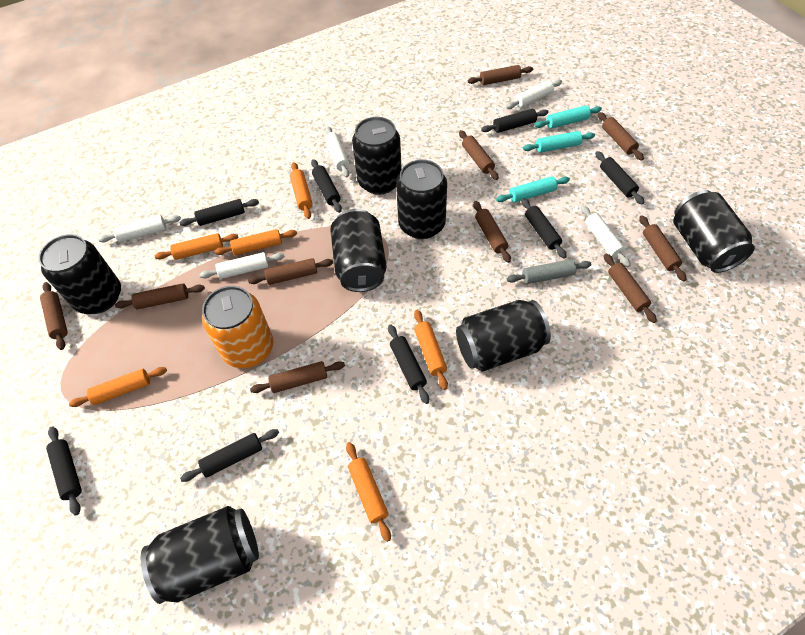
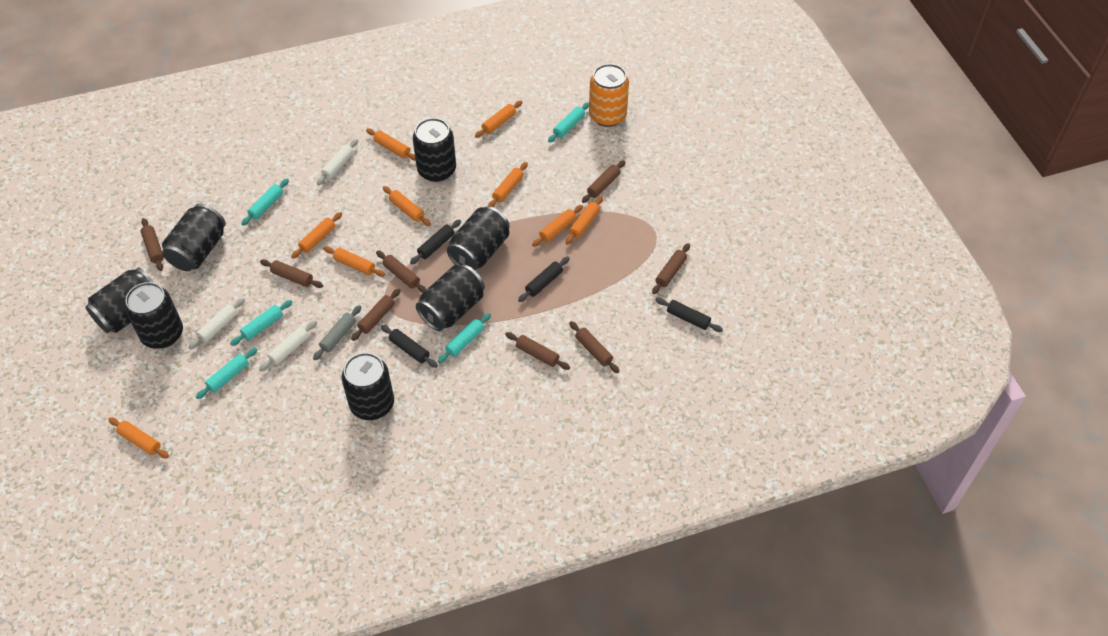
black rolling pin: [46,426,82,516] [179,199,259,226] [180,429,279,482] [311,159,342,213] [388,325,429,404] [481,109,549,133] [521,198,567,258] [595,151,645,205] = 8 -> [381,325,438,368] [410,220,461,264] [518,257,570,302] [656,298,723,332] = 4
brown rolling pin: [40,282,68,350] [115,283,205,310] [248,258,333,285] [250,361,345,393] [459,130,499,180] [468,65,533,85] [473,201,511,263] [598,112,644,161] [604,253,657,323] [639,215,687,282] = 10 -> [141,218,164,271] [260,259,323,288] [351,288,401,341] [376,250,426,293] [505,332,570,370] [569,321,620,373] [582,160,625,203] [652,243,690,294] = 8
orange rolling pin: [69,367,167,407] [154,233,238,260] [215,229,297,255] [290,162,313,219] [346,442,391,542] [414,310,448,390] = 6 -> [108,417,169,458] [291,212,342,259] [323,246,385,277] [366,128,416,161] [383,186,431,226] [475,100,523,138] [488,162,528,207] [532,205,583,247] [566,196,603,245] = 9
turquoise rolling pin: [496,176,570,203] [523,131,595,153] [534,105,602,129] = 3 -> [196,348,257,399] [230,300,292,346] [241,179,289,226] [438,313,491,363] [548,102,589,143] = 5
white rolling pin: [98,215,181,242] [199,252,285,279] [325,126,349,177] [506,79,562,109] [581,205,630,267] = 5 -> [188,298,245,349] [259,321,317,371] [317,139,358,185] = 3

